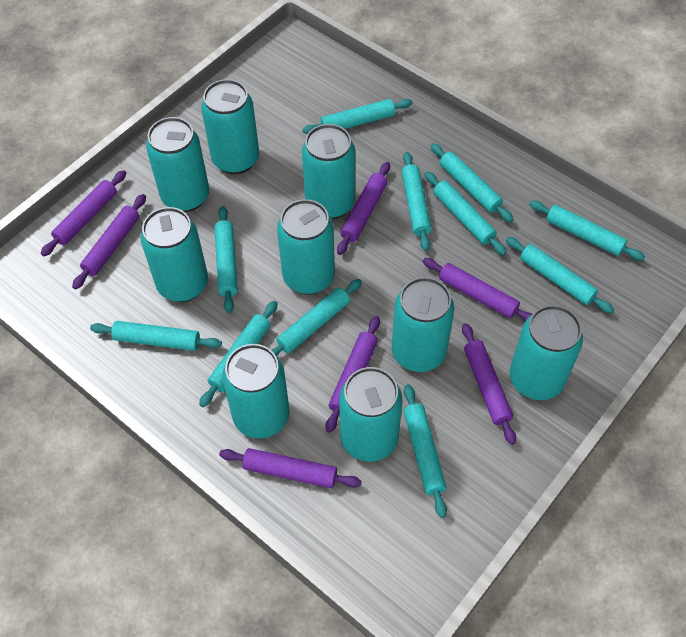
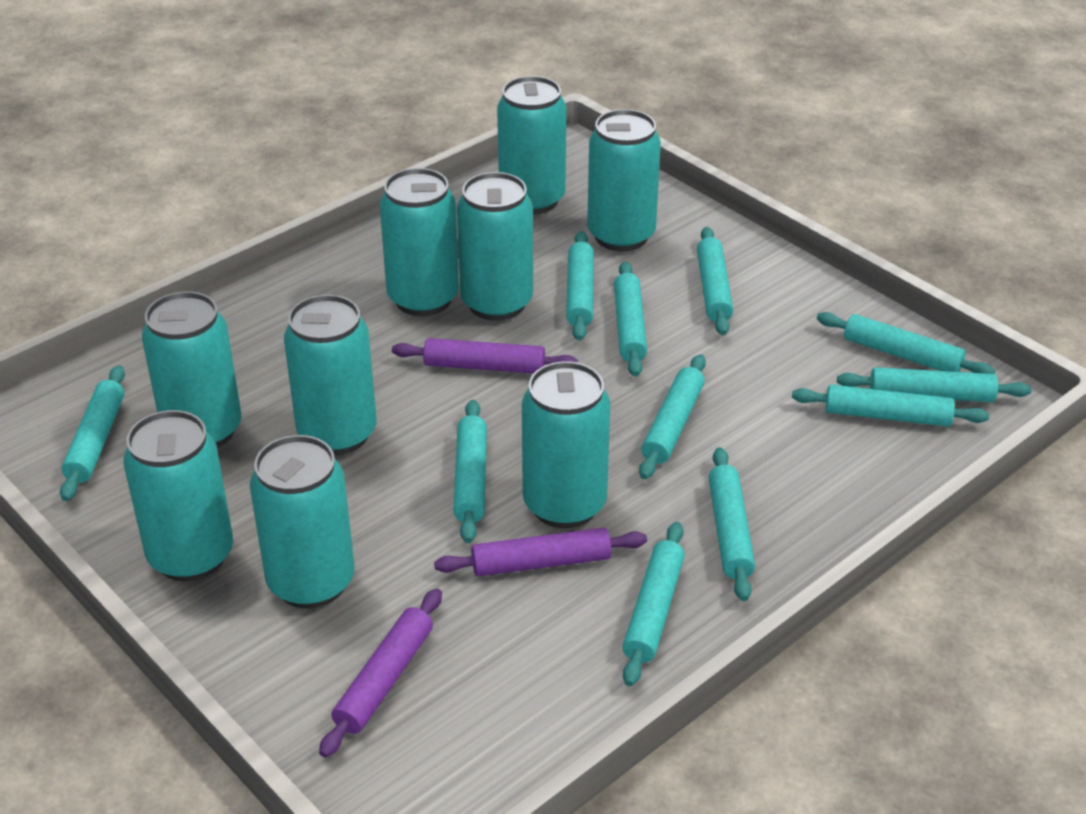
purple rolling pin: [41,170,126,256] [72,194,146,289] [219,448,362,488] [326,316,380,433] [337,162,390,255] [422,258,532,321] [462,323,516,445] = 7 -> [319,589,442,757] [392,338,578,374] [434,528,647,576] = 3

